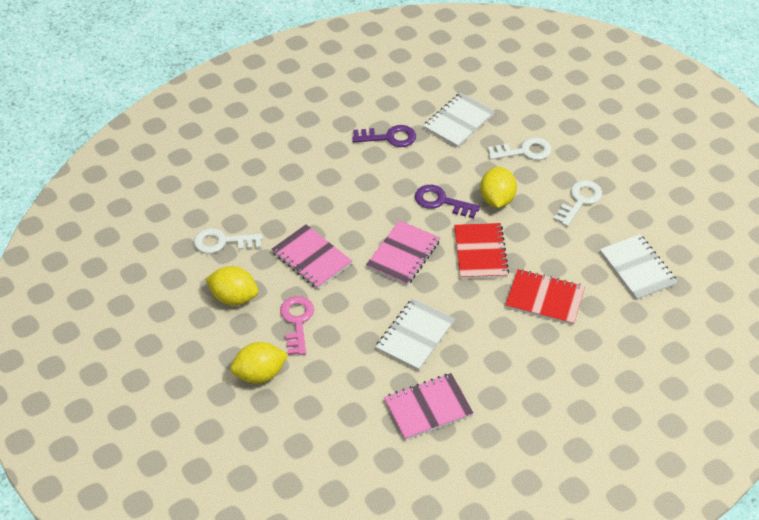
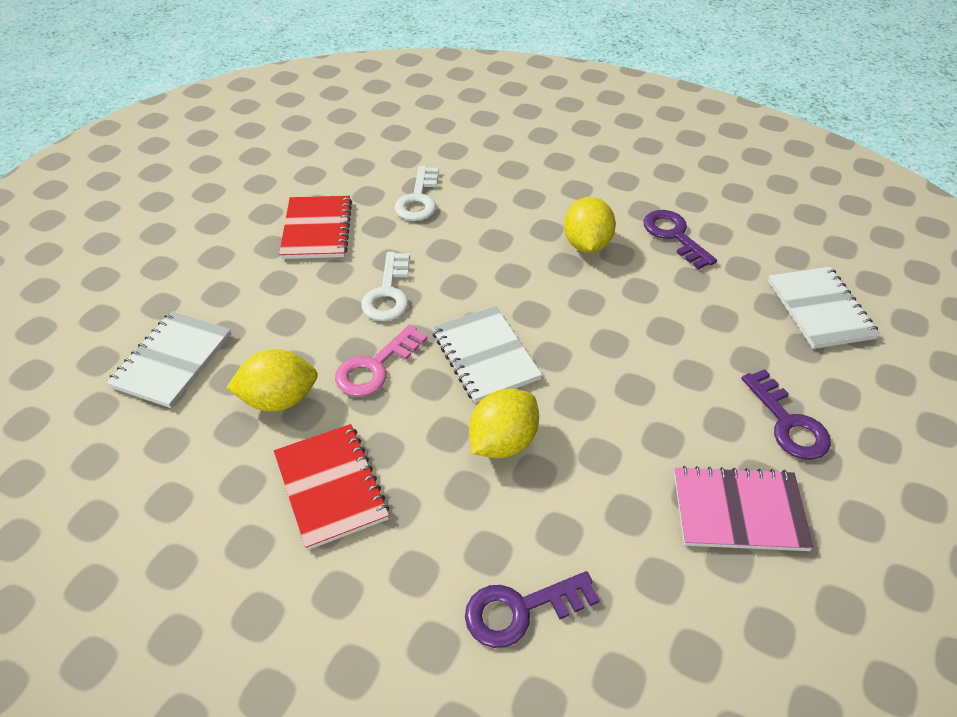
pink notebook: [271,224,352,289] [366,220,440,286] [384,373,474,440] = 3 -> [674,466,814,551] = 1
purple key: [352,125,416,147] [415,185,480,218] = 2 -> [465,571,600,648] [644,210,717,269] [741,369,831,460] = 3
white key: [194,228,263,254] [487,137,552,160] [554,180,602,227] = 3 -> [361,252,410,321] [394,166,439,221] = 2

